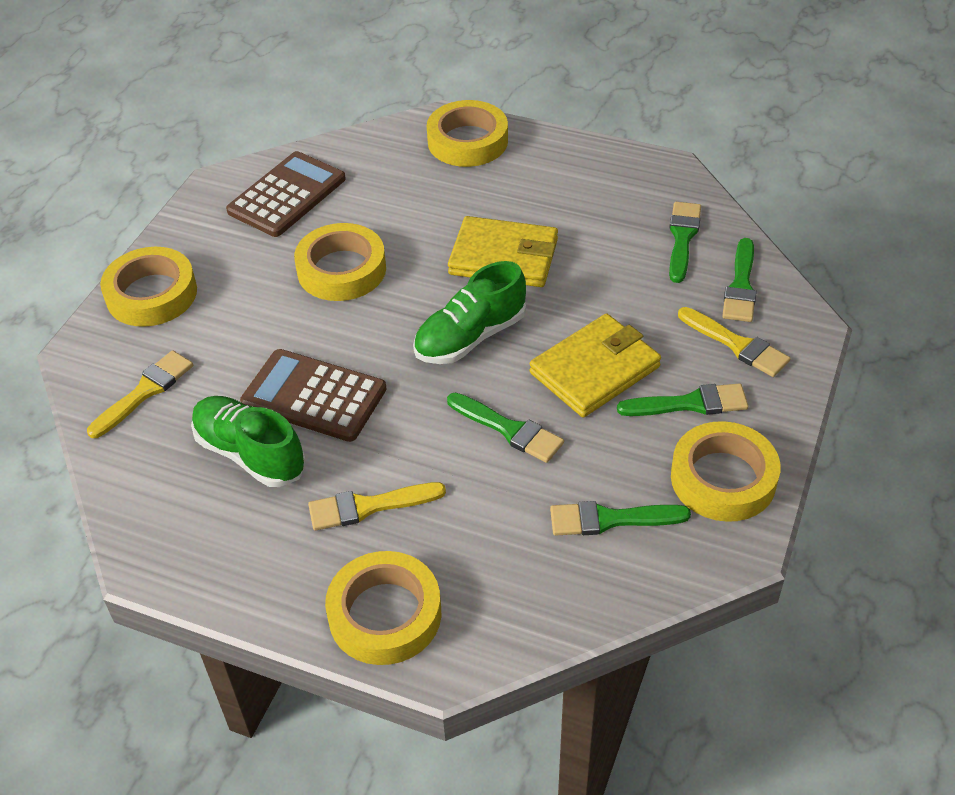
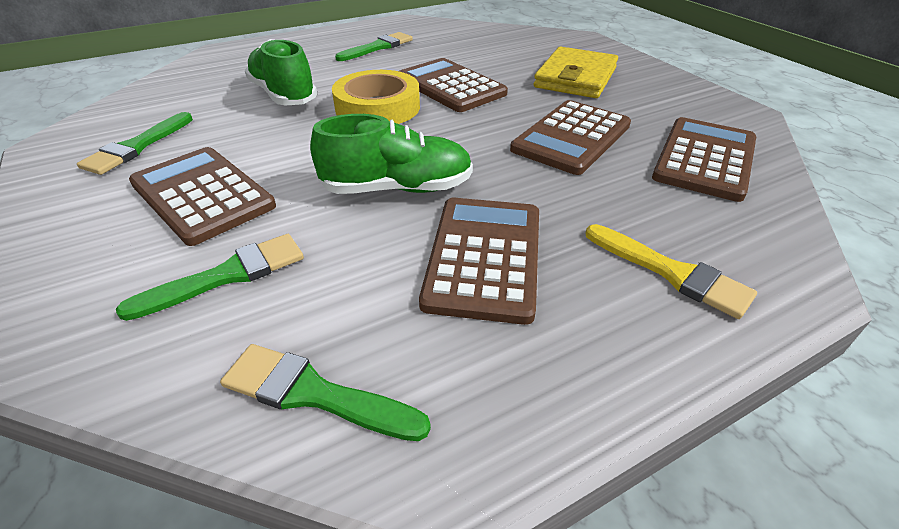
brown calculator: [226,151,346,237] [240,349,386,442] = 2 -> [129,147,276,246] [399,58,508,112] [419,198,539,325] [510,100,631,175] [652,117,756,202] = 5
green brush: [447,393,564,463] [550,501,691,536] [617,383,748,416] [669,202,701,283] [722,238,757,322] = 5 -> [77,112,193,175] [116,234,304,321] [220,344,431,441] [335,32,413,61] = 4
yellow brush: [87,350,193,438] [308,482,446,531] [678,307,791,377] = 3 -> [585,224,757,319] = 1
yellow tape: [100,247,197,327] [294,223,386,301] [325,551,441,665] [427,100,508,167] [671,421,781,522] = 5 -> [332,70,420,124] = 1
yellow wallet: [448,216,558,287] [530,314,661,417] = 2 -> [534,46,618,98] = 1

